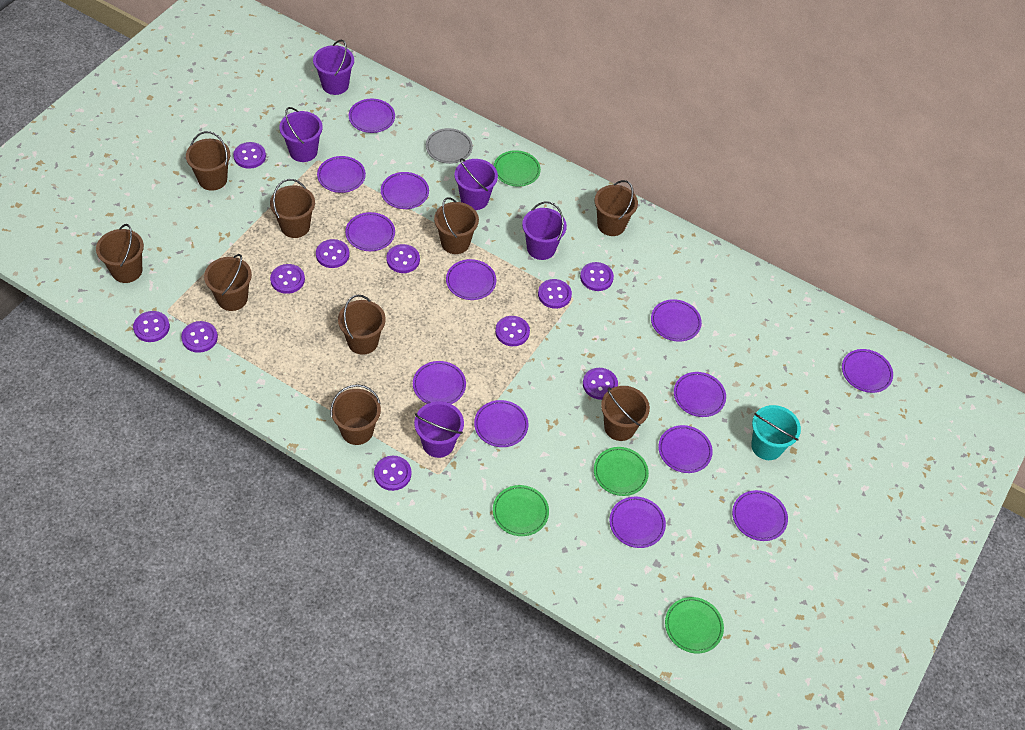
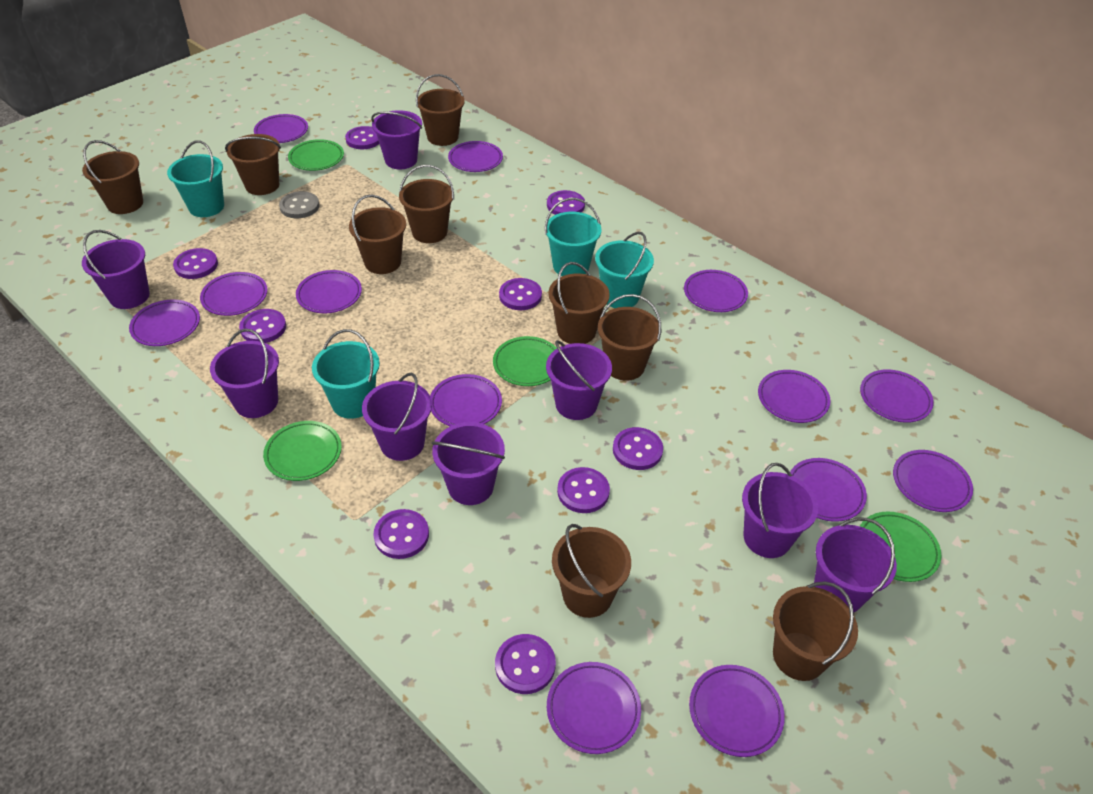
grey button: none = 0 -> [279,191,320,218] = 1
grey plate: [426,128,473,164] = 1 -> none = 0
purple bucket: [279,107,323,162] [313,40,354,95] [414,401,464,458] [455,158,498,210] [522,202,567,260] = 5 -> [82,230,150,309] [210,329,279,418] [362,373,432,461] [371,110,422,169] [431,422,505,505] [546,340,612,420] [742,463,818,558] [814,518,897,613] = 8
purple button: [133,311,170,342] [181,321,218,353] [233,142,266,169] [270,264,305,294] [316,239,349,268] [374,456,411,491] [386,244,420,273] [495,316,530,346] [538,279,572,309] [580,262,614,291] [583,368,618,400] = 11 -> [173,248,218,279] [239,309,286,343] [345,126,379,149] [374,509,429,559] [495,634,556,694] [499,278,542,310] [547,190,585,215] [557,467,610,513] [613,427,663,470] = 9
turquoise bucket: [751,405,801,460] = 1 -> [167,140,224,217] [312,329,380,419] [545,198,602,276] [595,232,654,308] = 4

